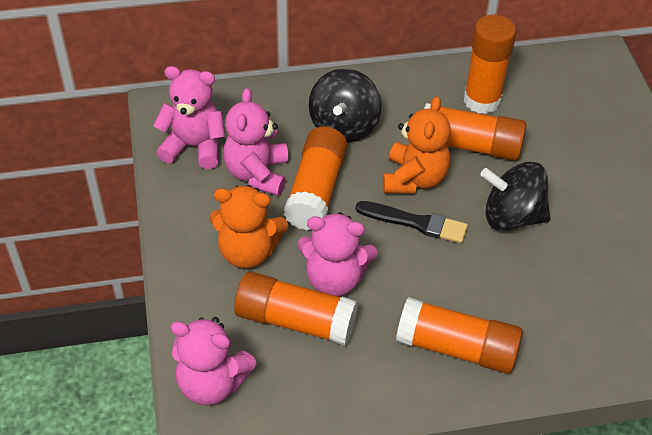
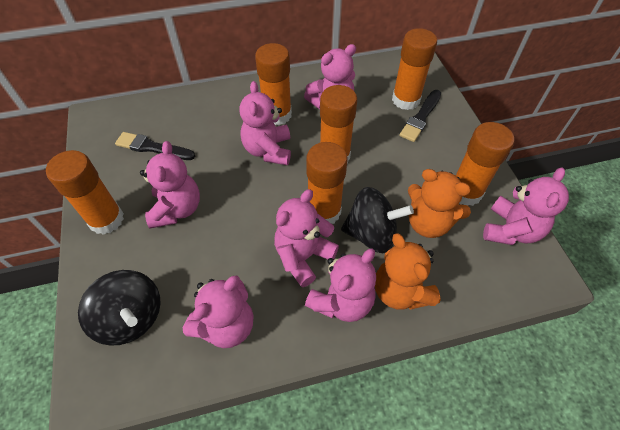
black brush: [356,201,468,243] = 1 -> [115,132,195,160] [399,90,441,142] = 2
orange glue stick: [234,272,358,346] [284,126,348,231] [396,297,523,374] [424,103,526,161] [464,14,516,114] = 5 -> [46,150,124,235] [255,43,292,125] [306,142,347,224] [320,85,357,164] [392,28,437,110] [456,122,514,206] = 6
pink teddy bear: [153,66,226,169] [170,317,257,406] [223,88,289,196] [297,212,378,297] = 4 -> [140,141,200,228] [183,275,254,348] [239,81,291,165] [274,189,339,287] [304,44,356,110] [305,248,376,322] [483,168,569,245] = 7

